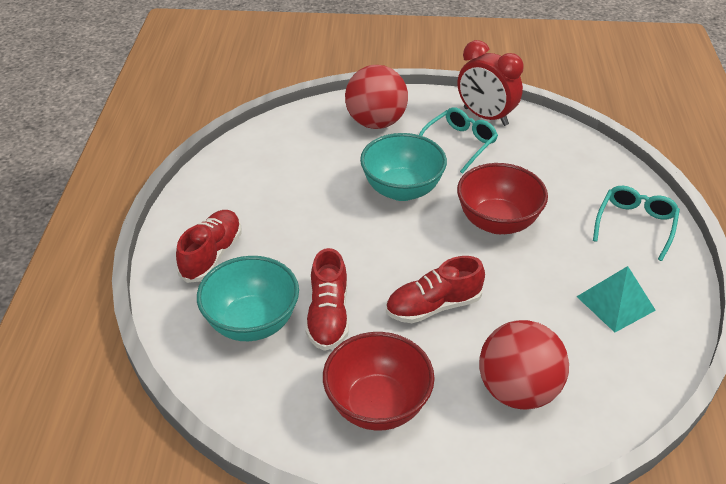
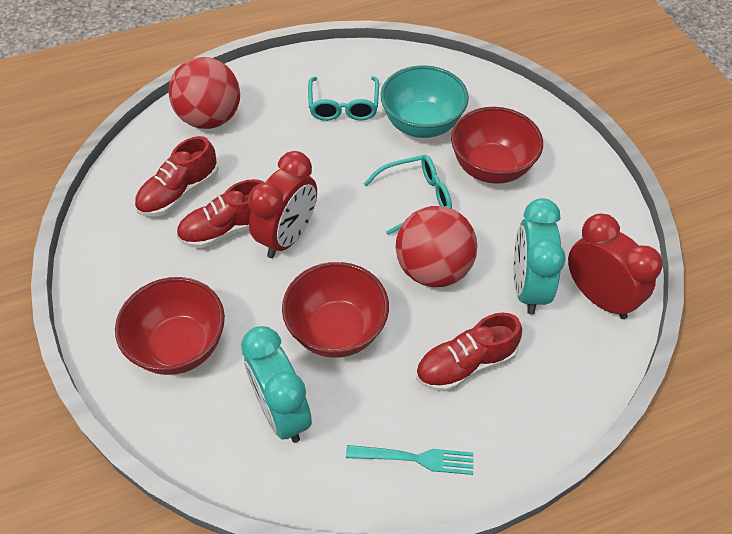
red bowl: [323,332,435,431] [457,163,548,234] = 2 -> [115,277,225,375] [282,262,389,358] [451,107,543,184] = 3
red clock: [458,40,524,126] = 1 -> [248,151,317,258] [568,214,663,319] = 2
turquoise bowl: [197,256,299,341] [360,133,447,201] = 2 -> [381,65,469,138] = 1
turquoise clock: none = 0 -> [241,326,312,443] [514,198,566,314] = 2
turquoise fork: none = 0 -> [346,445,474,475] = 1
turquoise pyramid: [577,266,656,333] = 1 -> none = 0

